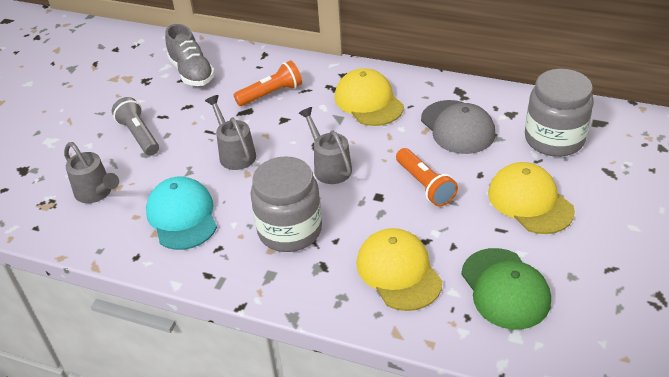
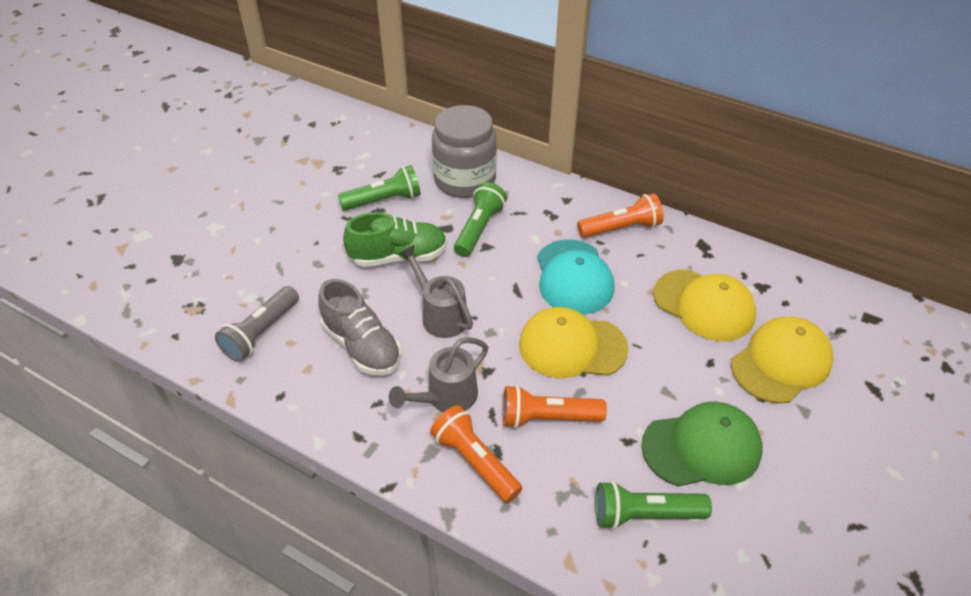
green flashlight: none = 0 -> [338,165,421,211] [454,182,507,257] [595,481,712,530] = 3
green shoe: none = 0 -> [343,212,447,267] = 1
grey cap: [421,100,495,154] = 1 -> none = 0
grey jar: [251,156,322,252] [525,69,594,157] = 2 -> [432,105,497,198] = 1
grey watering can: [64,142,119,203] [205,95,256,170] [298,107,352,184] = 3 -> [389,337,488,412] [398,245,473,338] = 2
orange flashlight: [234,60,302,106] [396,148,458,207] = 2 -> [430,405,522,503] [503,385,607,428] [577,193,664,238] = 3

